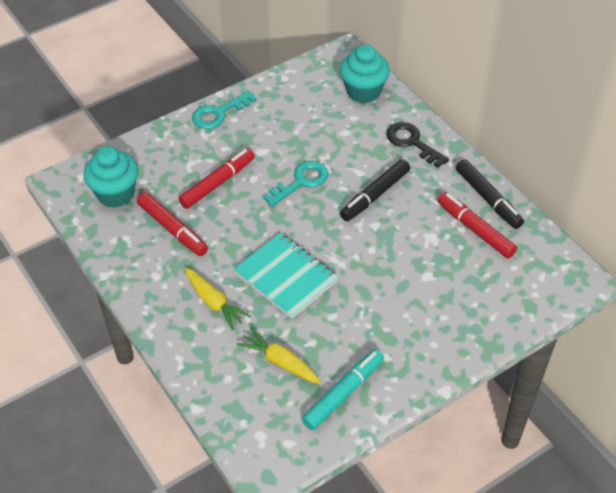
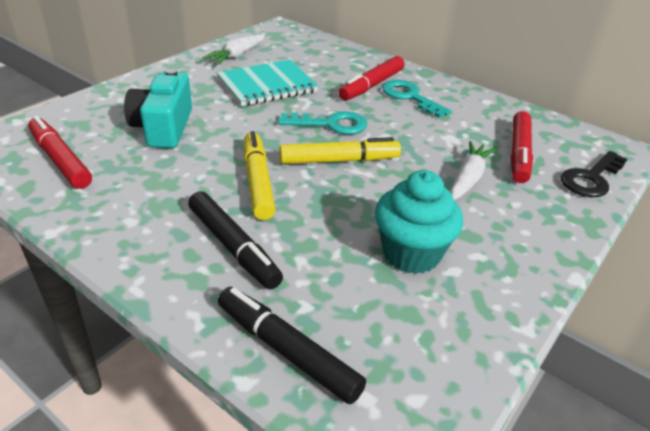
turquoise camera: none = 0 -> [124,69,192,148] = 1
turquoise cupcake: [84,146,139,208] [340,44,390,103] = 2 -> [375,170,463,274] = 1
turquoise marker: [302,349,384,430] = 1 -> none = 0
white carrot: none = 0 -> [203,34,265,65] [450,141,497,200] = 2
yellow carrot: [185,268,251,330] [237,327,321,384] = 2 -> none = 0
yellow marker: none = 0 -> [244,131,276,220] [279,137,401,164] = 2

